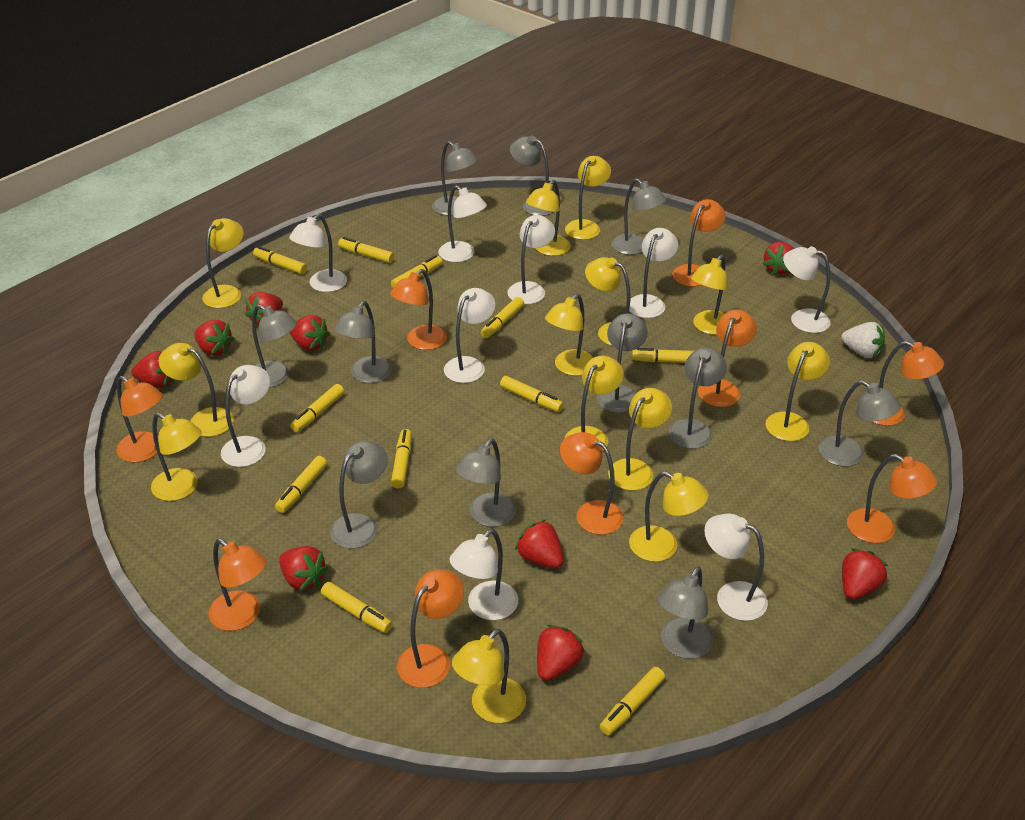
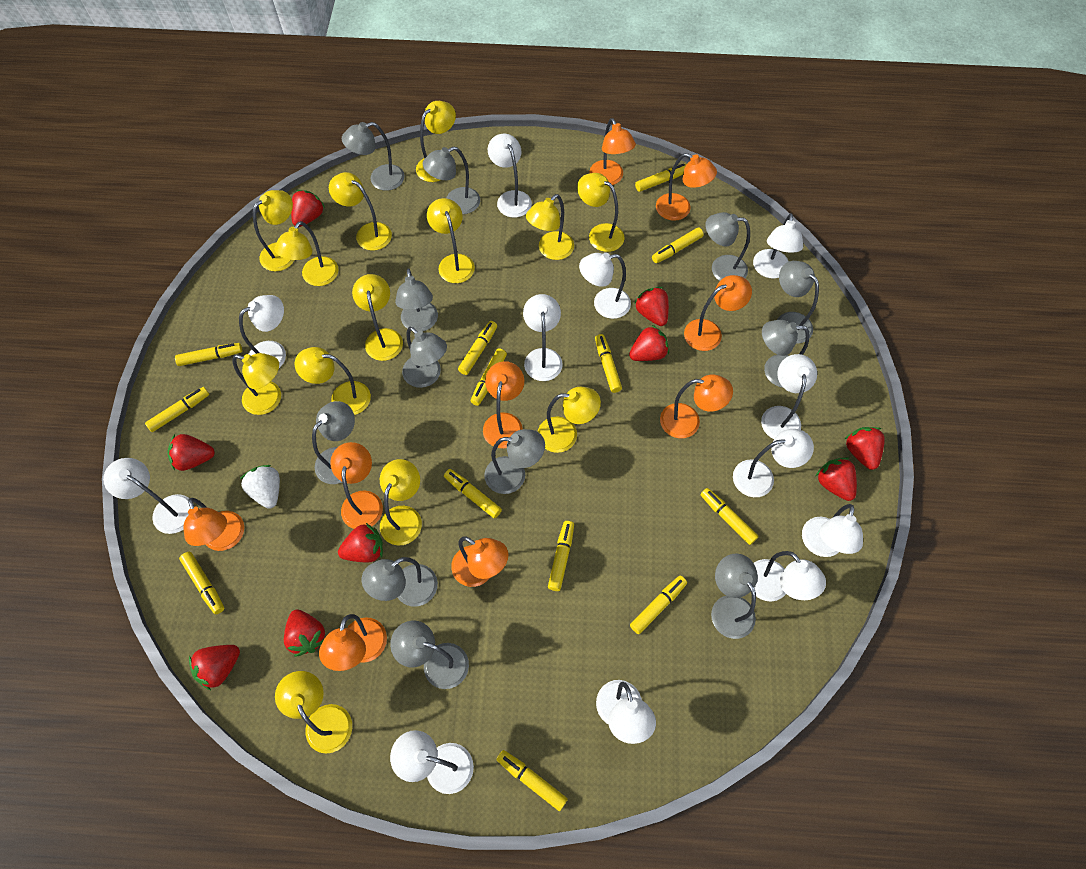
grey lamp: [252,304,297,388] [330,441,388,549] [334,301,392,383] [432,141,478,215] [456,439,516,527] [510,135,554,216] [597,313,648,413] [612,179,666,255] [658,566,713,659] [669,347,727,449] [819,380,901,467] = 11 -> [312,401,355,484] [342,122,405,191] [362,557,438,607] [390,621,469,689] [395,269,438,331] [402,327,447,388] [423,147,480,214] [484,429,545,494] [705,212,750,281] [711,554,758,639] [762,320,810,387] [777,261,819,344] = 12
white lamp: [221,365,270,467] [289,214,347,292] [438,186,487,262] [444,288,495,383] [449,529,518,620] [507,215,555,304] [629,228,678,318] [704,514,768,621] [783,246,831,333] = 9 -> [103,458,194,534] [239,295,286,368] [390,730,474,794] [488,134,532,218] [523,294,563,381] [579,253,631,319] [596,680,656,744] [733,429,814,497] [753,213,803,278] [754,551,826,601] [761,354,817,439] [802,504,863,557] = 12
yellow marker: [253,246,307,274] [275,456,327,513] [290,384,344,432] [321,582,392,633] [338,237,394,263] [391,255,443,288] [391,429,412,488] [481,297,524,338] [500,376,564,412] [600,667,665,735] [632,348,694,363] = 11 -> [145,387,209,432] [175,343,242,366] [179,552,225,614] [444,469,502,518] [458,321,497,375] [471,349,507,406] [497,750,568,811] [548,521,574,591] [595,334,622,393] [630,576,687,634] [635,164,686,192] [652,227,704,263] [700,488,759,545] = 13

